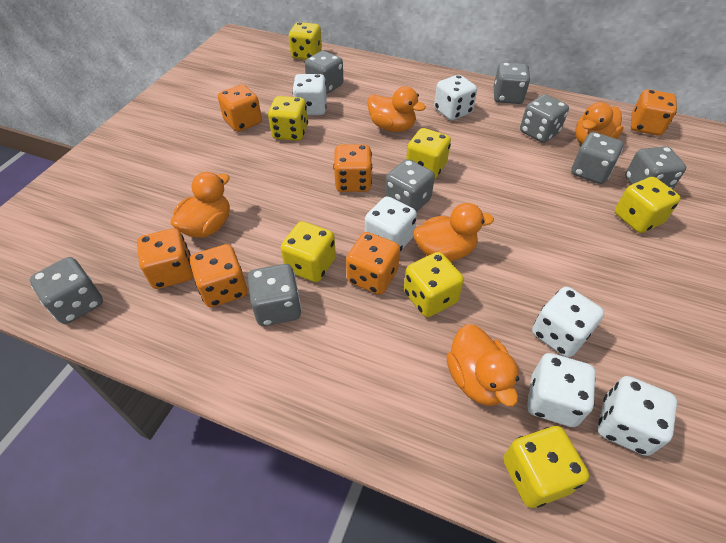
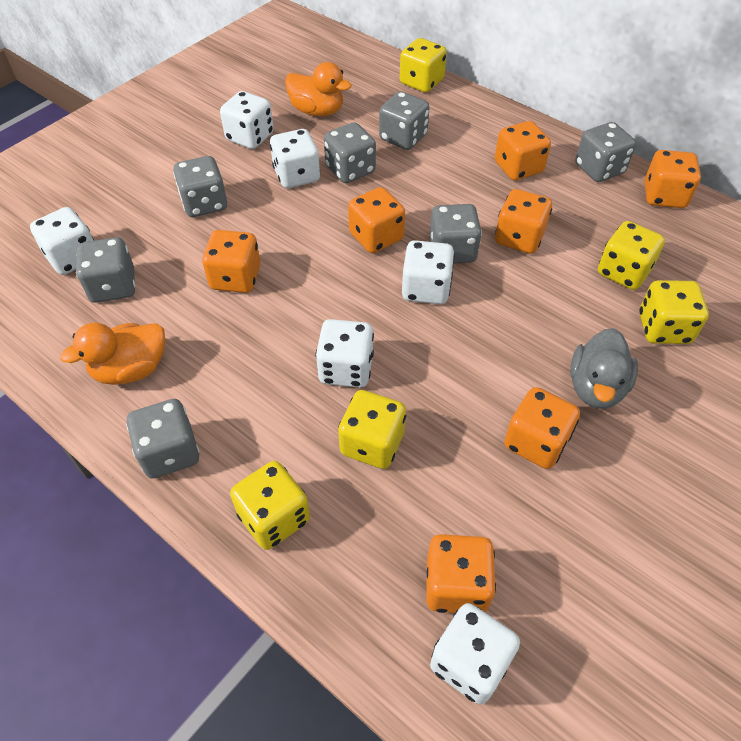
grey dice: [30,257,103,324] [248,264,302,326] [305,51,343,94] [385,159,435,212] [494,62,530,104] [520,94,569,143] [571,132,623,184] [625,146,686,190] = 8 -> [76,237,136,303] [126,399,199,479] [173,156,227,217] [324,122,376,183] [379,91,430,150] [429,204,482,264] [575,122,636,182] = 7
grey duck: none = 0 -> [570,328,638,409] = 1
orange dice: [137,228,193,289] [190,244,247,307] [218,85,262,132] [333,144,372,192] [346,232,400,295] [631,89,677,136] = 6 -> [202,230,261,293] [348,187,405,253] [426,534,496,613] [495,121,551,181] [495,189,552,254] [504,387,580,469] [645,150,701,208] = 7
orange duck: [170,172,230,238] [367,86,426,132] [414,203,494,261] [447,324,519,406] [575,102,624,145] = 5 -> [60,323,165,385] [285,62,352,116] = 2
yellow dice: [268,96,308,141] [281,221,336,282] [289,22,322,60] [404,252,464,317] [406,128,451,179] [503,426,589,508] [615,177,681,233] = 7 -> [230,461,310,550] [338,390,406,469] [400,38,447,92] [598,221,665,290] [639,280,709,344] = 5

